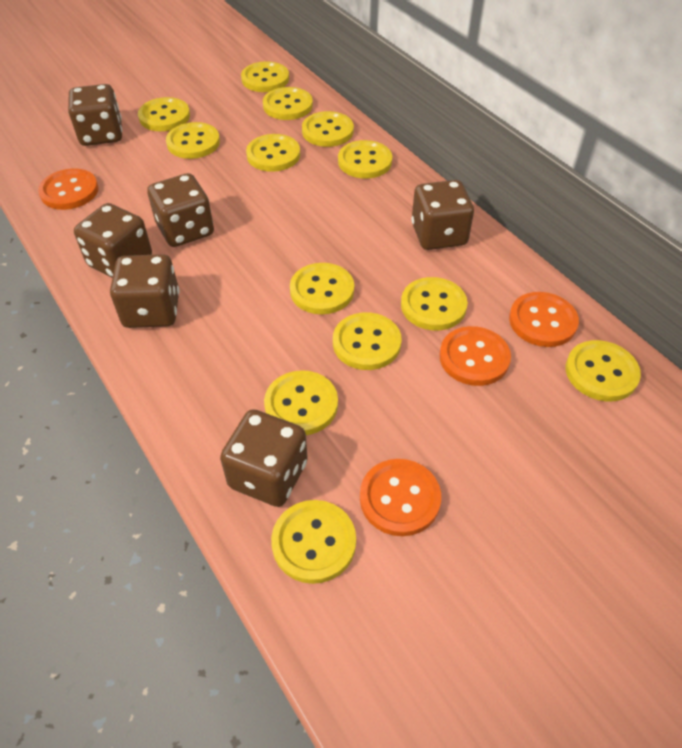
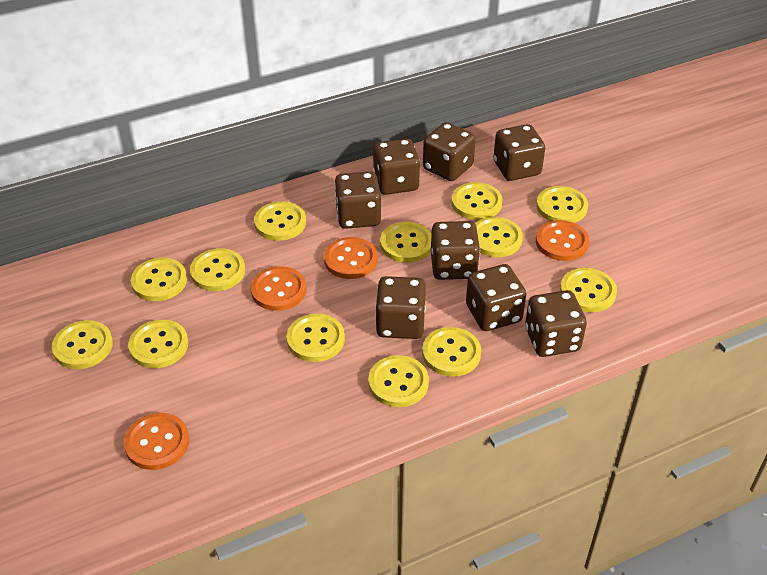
brown dice: [68,84,122,146] [74,203,152,278] [110,254,179,328] [147,173,214,247] [220,409,308,507] [411,180,474,250] = 6 -> [334,171,381,229] [373,138,420,195] [375,276,426,339] [423,122,476,181] [431,221,480,280] [466,264,526,331] [493,124,545,181] [525,290,587,357] = 8

